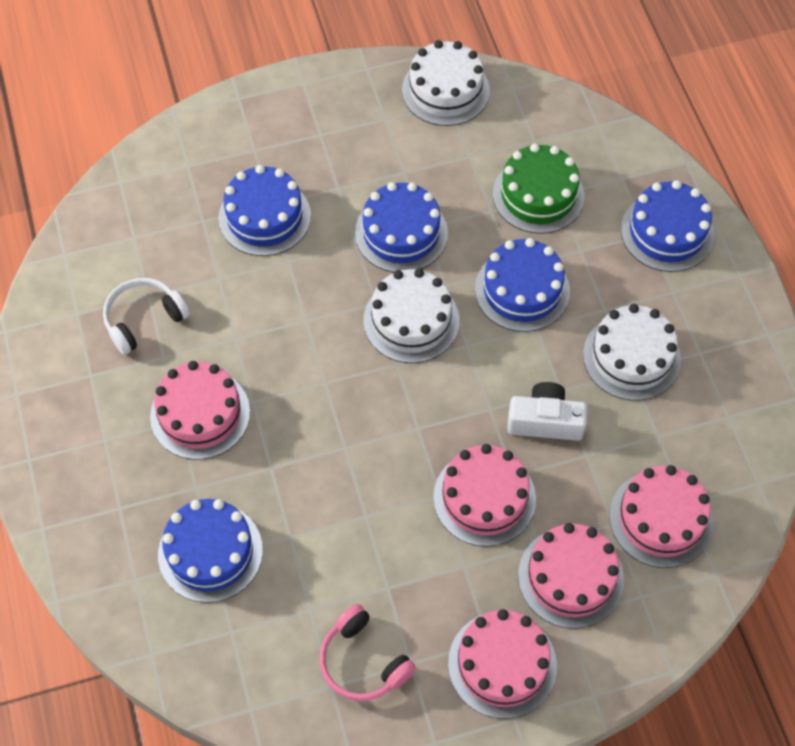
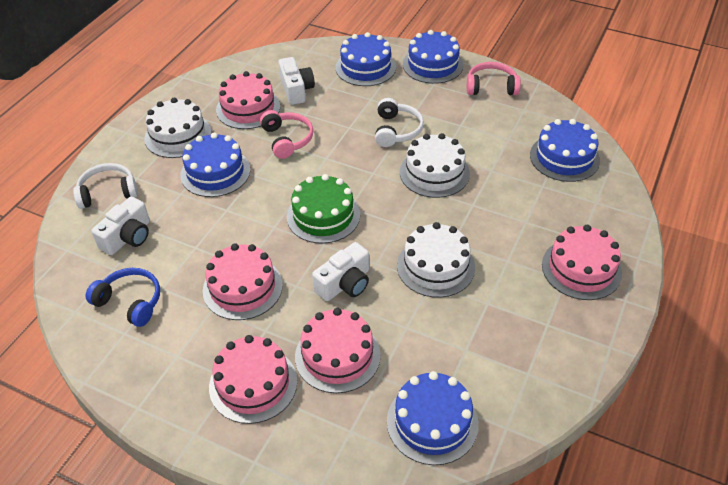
blue headphones: none = 0 -> [86,268,160,327] = 1
pink headphones: [319,604,416,701] = 1 -> [260,110,313,159] [467,62,521,95] = 2
white camera: [507,382,587,441] = 1 -> [91,197,150,255] [278,57,315,105] [312,242,369,301] = 3
white headphones: [103,278,190,355] = 1 -> [73,163,138,209] [375,98,424,147] = 2

